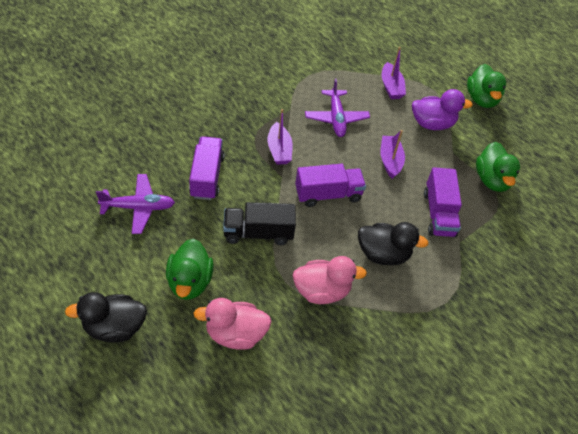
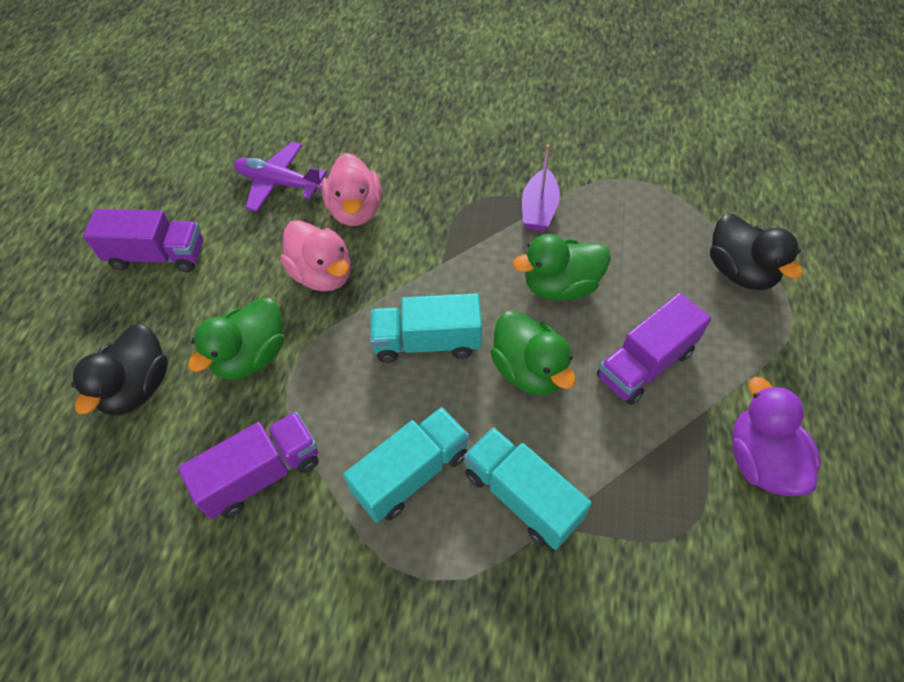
black truck: [223,202,296,245] = 1 -> none = 0
purple boat: [267,109,293,165] [380,130,405,179] [382,47,406,99] = 3 -> [522,144,560,231] = 1
purple plane: [96,174,175,234] [305,78,370,137] = 2 -> [234,142,327,212] = 1
turquoise truck: none = 0 -> [343,407,469,523] [370,293,482,363] [464,427,592,550] = 3

